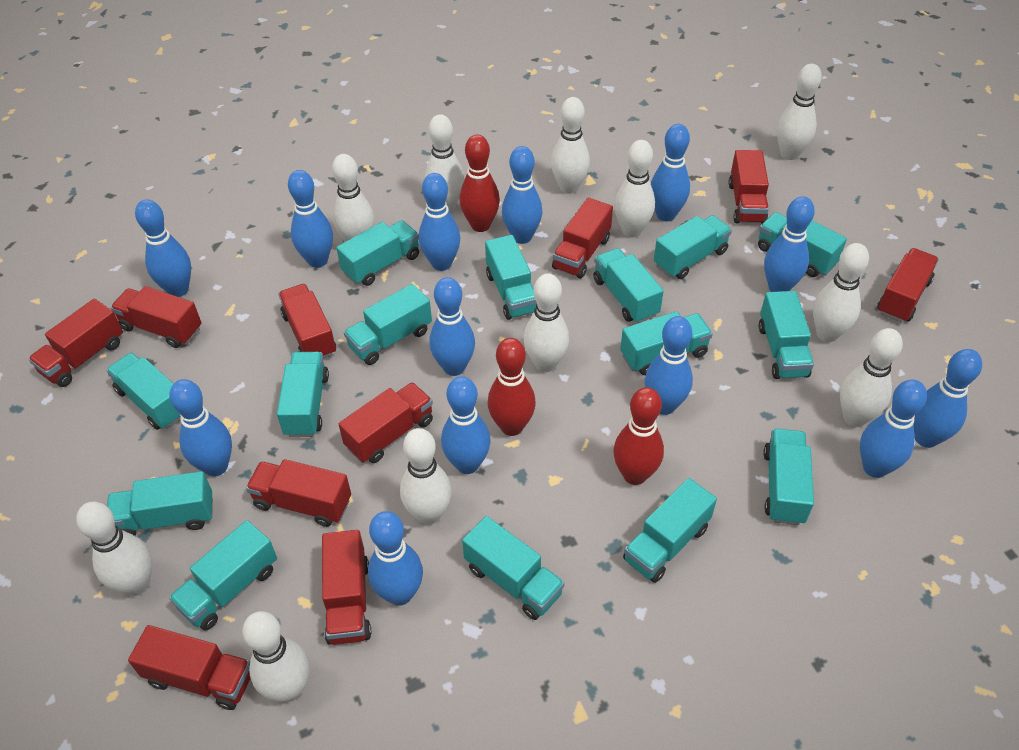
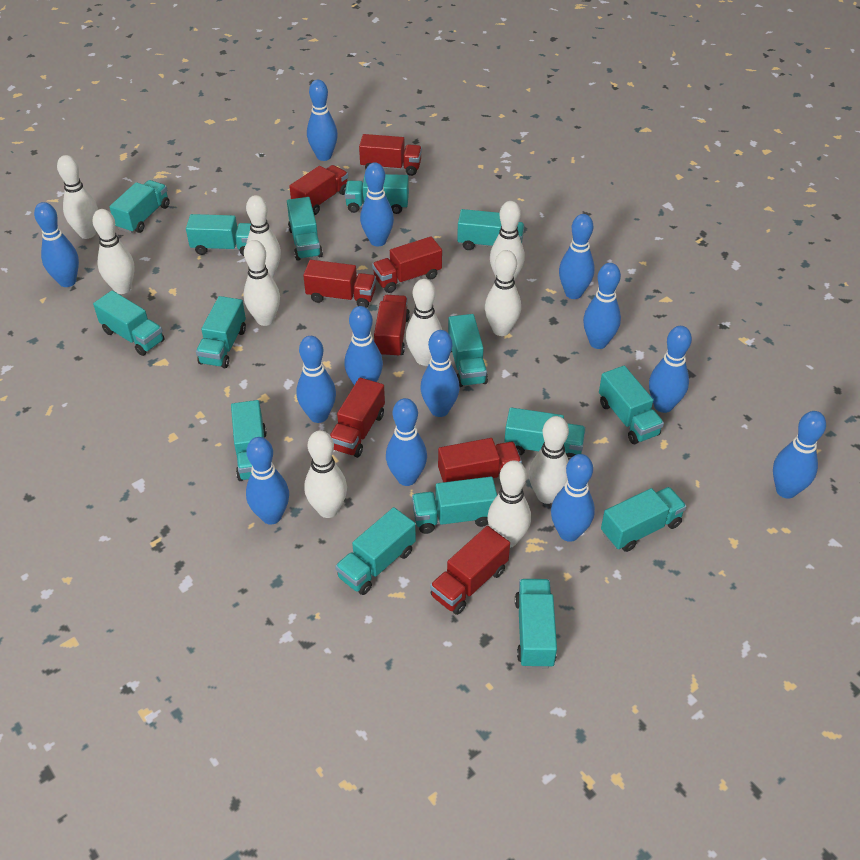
red bowling pin: [460,134,500,232] [488,338,536,436] [613,387,664,485] = 3 -> none = 0
red truck: [28,299,123,387] [111,286,201,348] [128,625,251,710] [246,459,351,527] [278,284,336,359] [322,530,371,645] [339,382,433,463] [552,198,613,278] [729,150,769,224] [877,248,939,322] = 10 -> [289,165,348,215] [303,260,376,308] [330,377,385,458] [359,134,422,176] [372,236,442,293] [374,295,410,358] [430,526,510,615] [438,438,522,482] = 8
white bowling pin: [76,502,152,596] [242,611,310,702] [332,154,374,242] [400,428,452,525] [425,114,465,211] [524,273,569,372] [551,97,590,194] [614,140,655,238] [777,64,822,160] [813,243,869,342] [840,328,903,427] = 11 -> [57,155,98,239] [92,209,135,294] [243,240,280,326] [246,195,281,278] [304,430,347,518] [406,279,442,365] [485,250,521,336] [487,460,531,548] [490,201,525,281] [529,416,569,504] = 10

